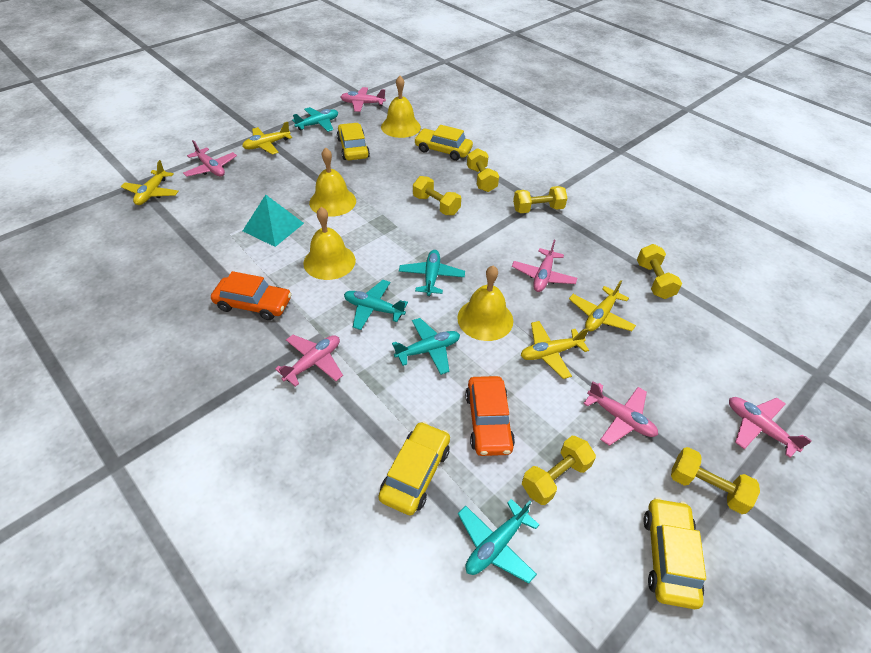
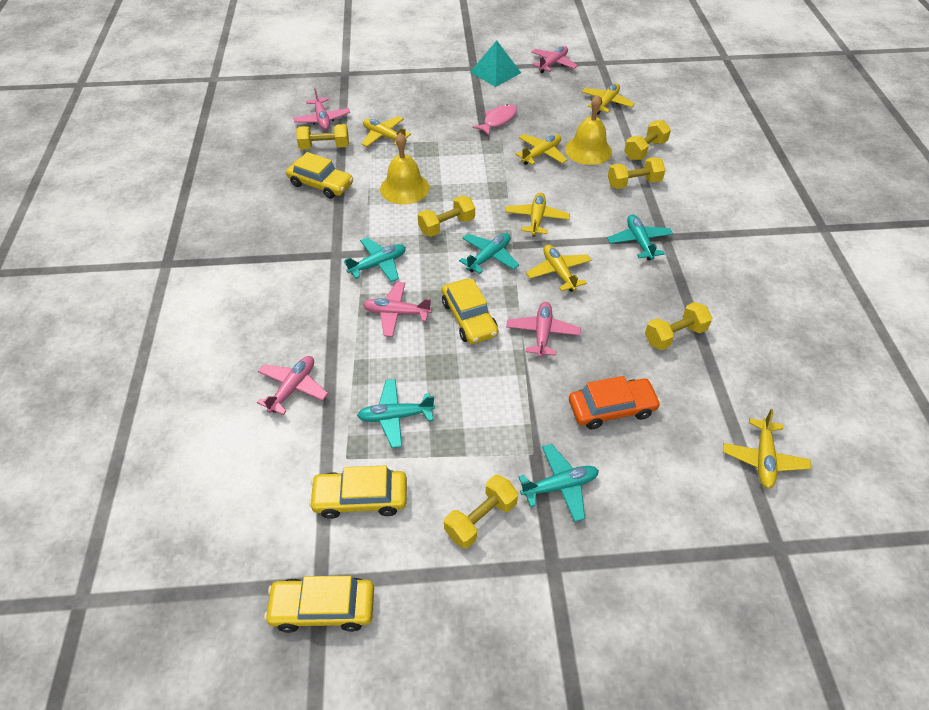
orange car: [211,271,292,320] [465,376,515,456] = 2 -> [569,376,661,430] = 1
pink fish: none = 0 -> [473,104,517,135] = 1
pink plane: [183,140,237,177] [275,335,343,387] [340,87,386,112] [512,240,577,292] [583,381,658,446] [729,397,812,458] = 6 -> [257,356,328,415] [293,88,350,130] [363,282,432,337] [506,302,581,358] [531,46,578,73] = 5
yellow bell: [303,207,356,280] [309,148,356,217] [381,76,421,138] [457,265,513,341] = 4 -> [380,133,429,204] [565,95,612,165] = 2
yellow plane: [121,160,179,205] [242,122,292,155] [521,321,589,379] [569,280,636,331] = 4 -> [362,116,411,147] [505,192,570,237] [515,134,567,165] [526,244,592,292] [582,83,635,115] [723,409,811,489] = 6

